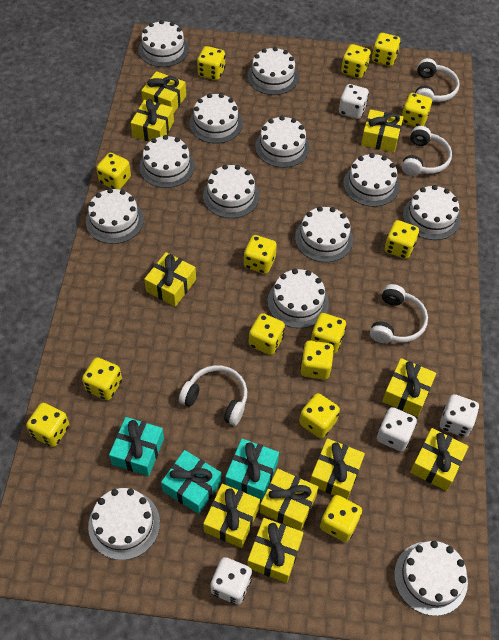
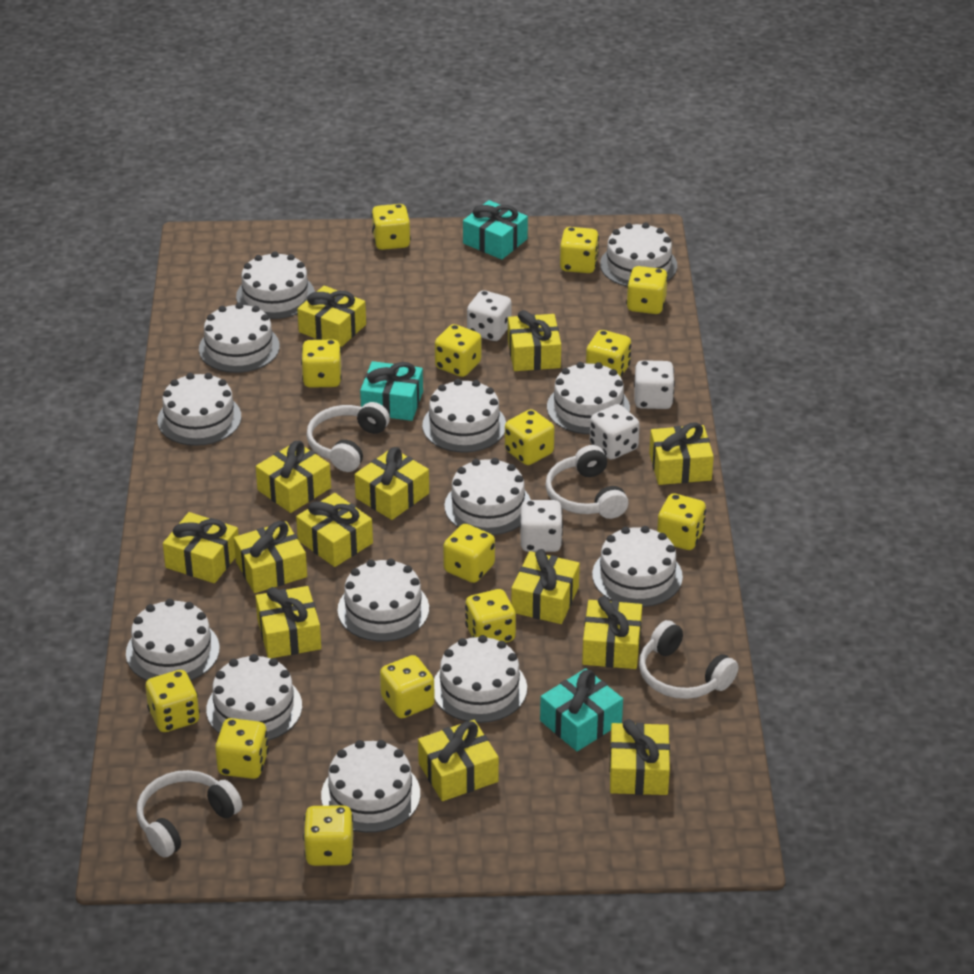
yellow gift: [131,99,174,142] [141,71,186,113] [144,252,196,307] [203,484,260,548] [247,518,303,583] [260,469,318,531] [310,438,365,500] [361,109,403,152] [382,358,436,417] [410,428,469,491] = 10 -> [163,512,239,583] [234,521,307,593] [255,586,321,658] [256,441,331,513] [296,493,373,567] [297,285,366,347] [355,447,429,520] [418,720,499,801] [508,310,561,371] [511,549,580,624] [582,596,642,669] [609,719,670,795] [649,422,714,485] = 13

